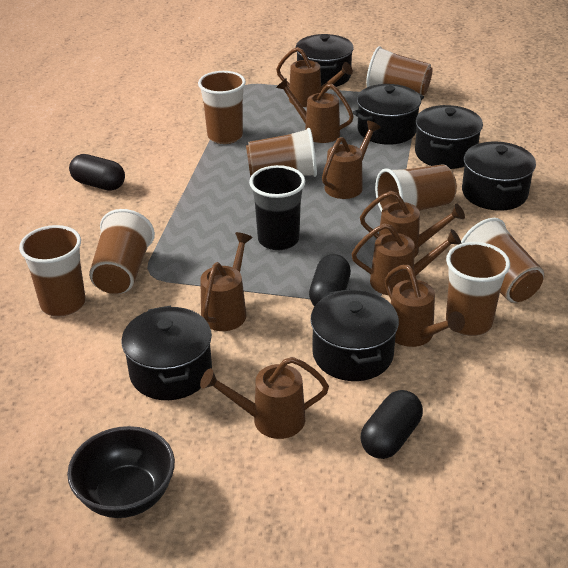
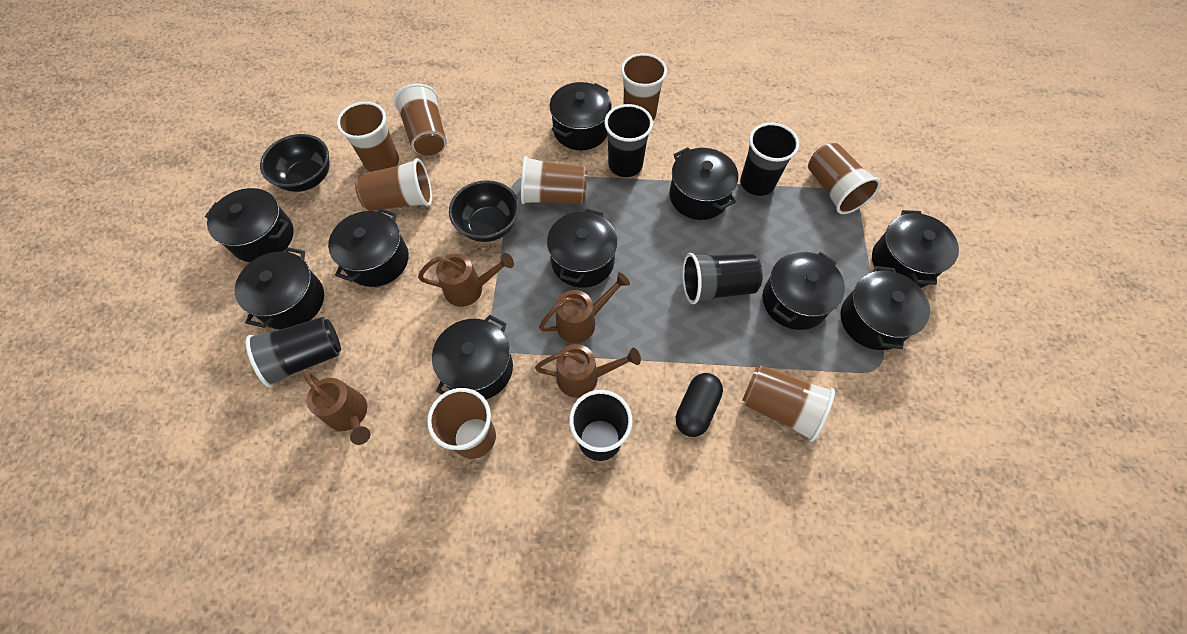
black bowl: [67,426,175,518] = 1 -> [260,134,330,192] [449,180,519,242] = 2
black capsule: [69,154,125,191] [309,254,351,306] [361,390,423,459] = 3 -> [676,373,723,437] = 1
black cup: [249,165,305,250] = 1 -> [245,317,341,387] [569,390,633,461] [604,104,653,177] [682,253,763,304] [740,123,799,196] = 5
black pot: [122,306,212,400] [296,34,354,87] [310,289,399,381] [352,84,424,145] [415,105,483,169] [462,141,536,211] = 6 -> [205,188,294,262] [235,247,324,330] [328,208,409,287] [432,315,513,399] [547,208,618,288] [550,82,612,150] [669,147,738,220] [763,252,845,330] [841,266,930,350] [872,210,959,288] = 10
brown watering can: [200,232,253,331] [200,357,329,439] [276,47,353,107] [276,78,354,143] [322,121,381,199] [351,224,461,295] [360,191,465,258] [385,265,465,347] = 8 -> [304,372,370,445] [418,253,514,307] [535,344,641,398] [539,272,630,343] = 4

